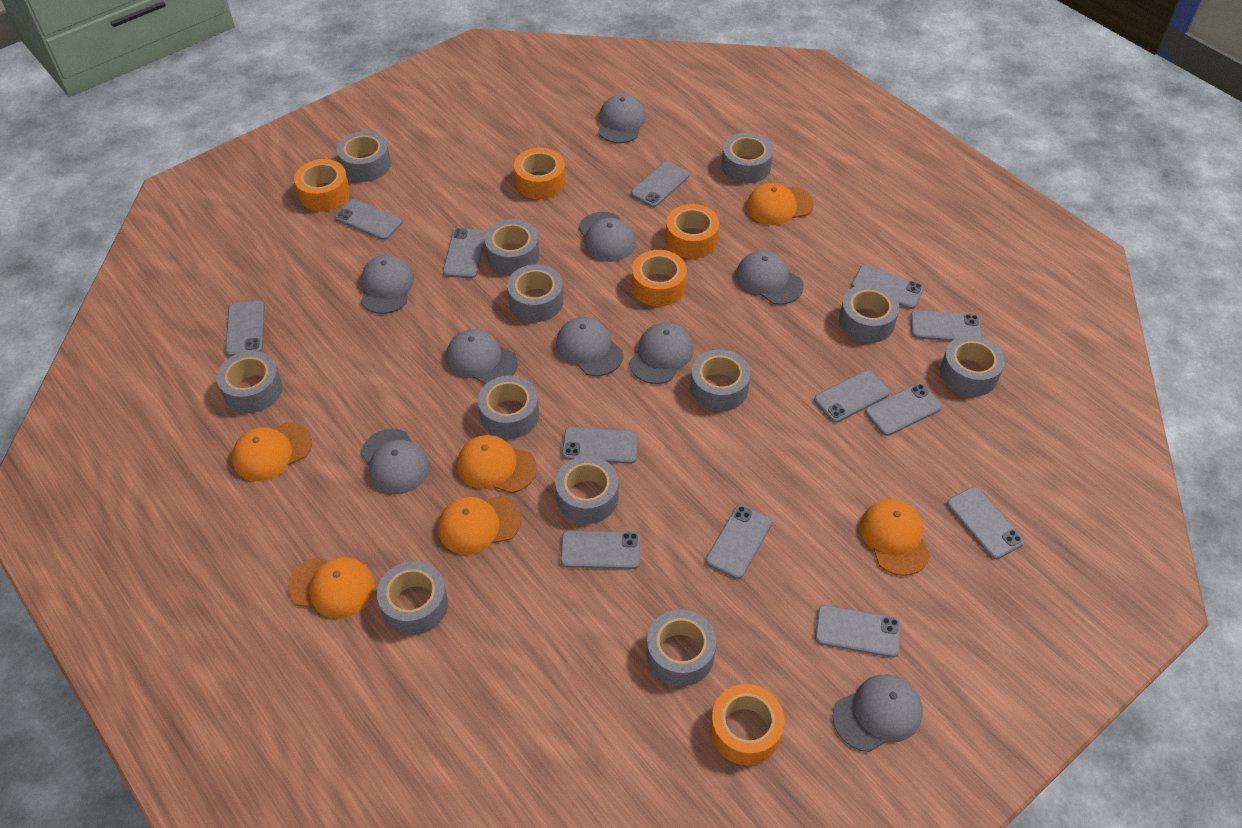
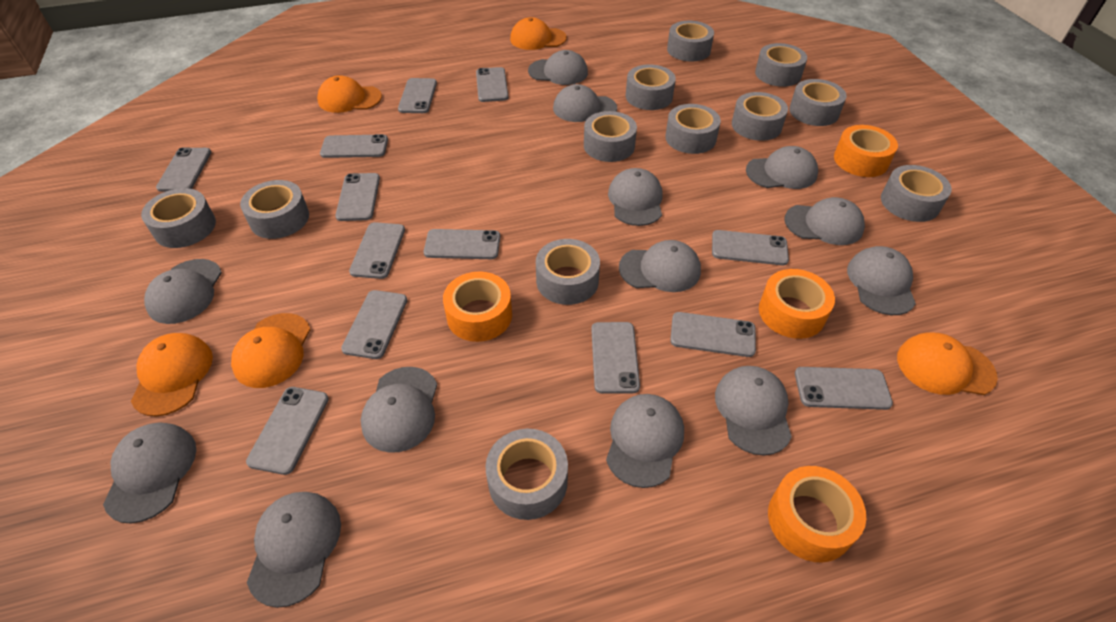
grey cap: [361,255,414,314] [361,429,429,494] [446,329,518,384] [556,317,623,376] [578,212,636,262] [598,94,646,143] [629,322,694,384] [736,250,804,305] [832,674,923,752] = 9 -> [103,422,196,524] [144,259,222,324] [247,492,341,608] [361,367,437,453] [528,50,588,85] [553,84,617,122] [606,394,684,488] [608,168,662,226] [619,240,701,292] [715,366,792,456] [746,146,818,189] [785,197,865,245] [847,246,916,315] = 13
orange cap: [232,422,312,481] [288,557,375,619] [438,496,521,555] [457,435,537,493] [746,183,814,225] [860,499,930,576] = 6 -> [131,333,213,417] [231,313,311,388] [317,75,382,113] [510,17,567,50] [897,332,998,395] = 5
orange tape: [294,159,350,211] [514,148,566,199] [632,250,687,307] [666,204,719,258] [710,684,785,765] = 5 -> [443,272,512,342] [759,269,835,339] [768,466,866,562] [834,125,898,177] = 4

